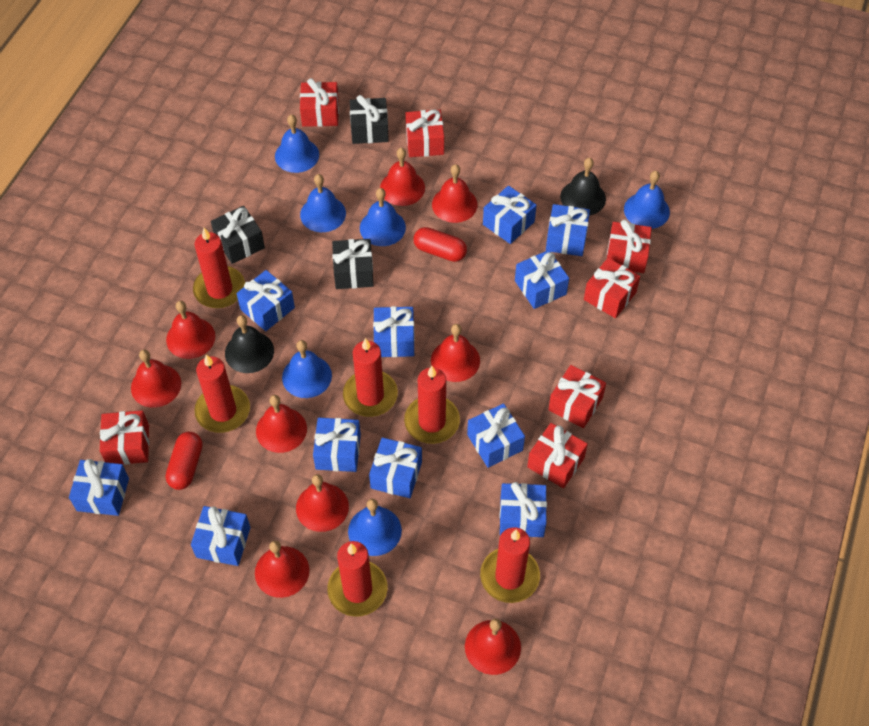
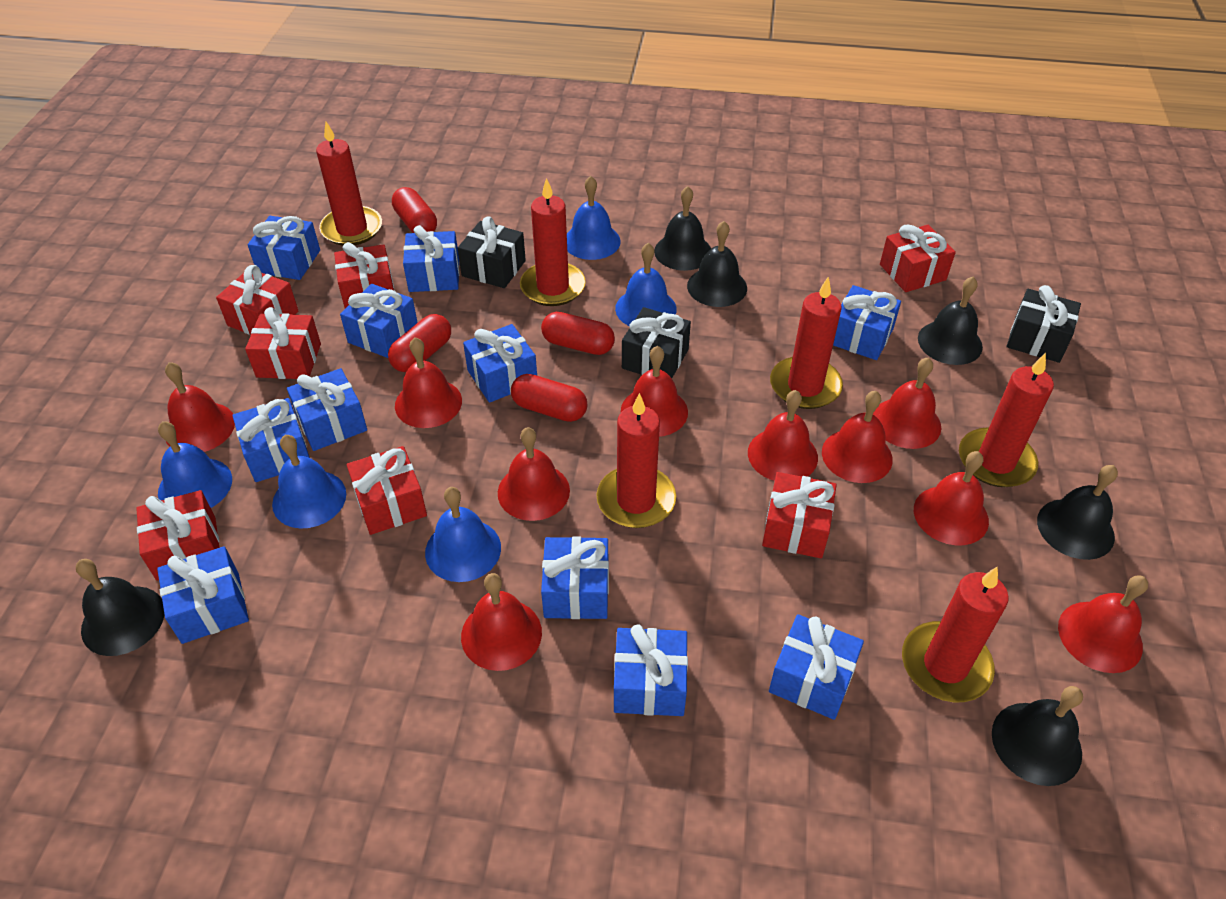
black bell: [225,315,274,373] [560,158,606,215] = 2 -> [76,559,165,656] [654,186,711,271] [687,221,747,307] [918,276,983,365] [992,686,1083,786] [1037,465,1118,560] = 6
blue bell: [275,114,319,173] [282,340,332,398] [300,174,346,232] [348,499,402,556] [360,188,406,246] [624,171,670,229] = 6 -> [158,421,232,508] [272,435,346,529] [425,487,501,582] [567,176,621,260] [615,243,677,326] = 5
red bell: [131,349,181,408] [166,301,215,359] [255,541,309,598] [256,395,307,453] [296,474,349,532] [380,148,425,206] [431,324,480,382] [432,164,477,223] [465,618,521,675] = 9 -> [165,362,235,452] [395,337,462,428] [461,573,542,671] [498,427,570,521] [621,346,688,437] [748,390,818,481] [822,391,893,483] [873,357,941,449] [914,451,989,545] [1058,575,1148,673] = 10
red capsule: [166,432,203,490] [414,227,467,262] = 2 -> [388,314,451,372] [392,187,437,233] [511,374,587,422] [541,312,615,355] = 4

